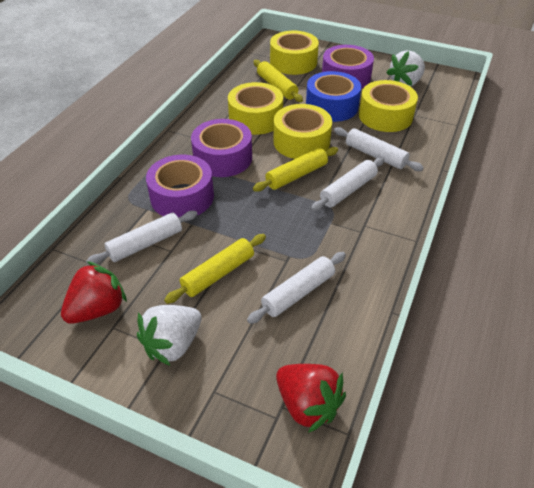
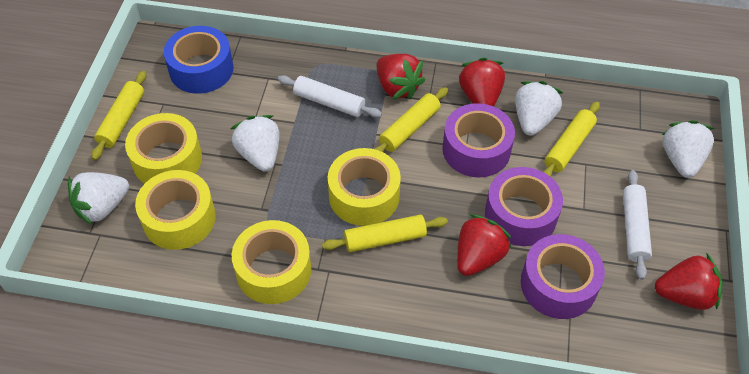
red strawberry: [61,261,127,324] [276,364,346,433] = 2 -> [377,54,425,100] [457,214,511,276] [459,58,505,106] [655,253,723,310] = 4
white rolling pin: [86,211,197,265] [247,252,346,324] [311,157,384,211] [334,127,424,171] = 4 -> [278,75,382,118] [623,170,652,280] = 2
white strawberry: [137,305,202,366] [386,50,425,87] = 2 -> [68,172,129,225] [231,115,280,171] [515,81,563,136] [662,120,715,178] = 4
yellow rolling pin: [164,234,266,304] [253,60,303,102] [253,147,338,192] = 3 -> [91,71,146,160] [322,215,448,252] [374,87,448,152] [543,101,600,177] = 4

